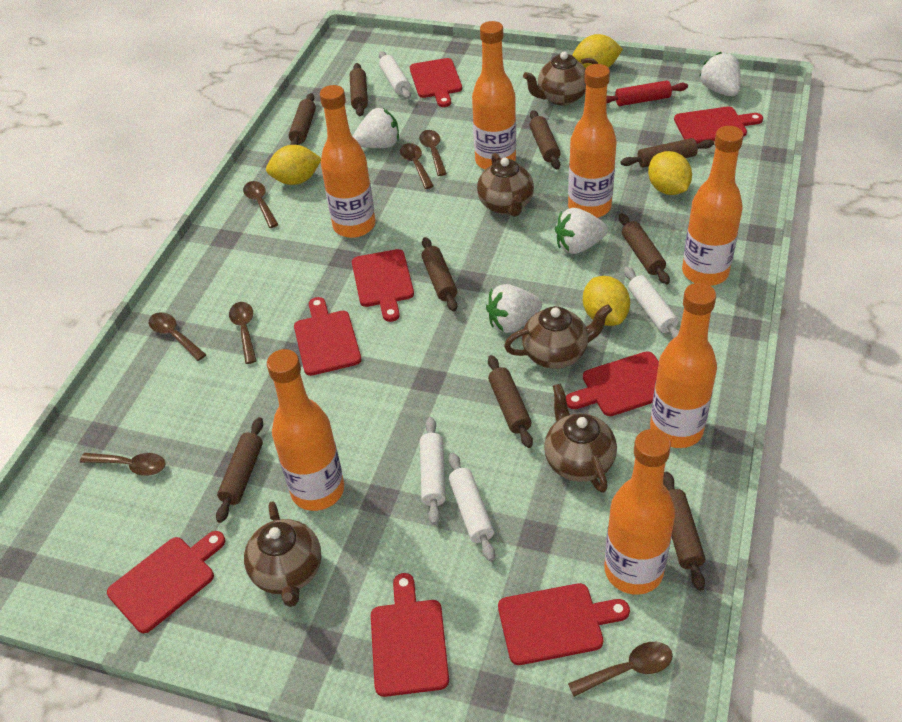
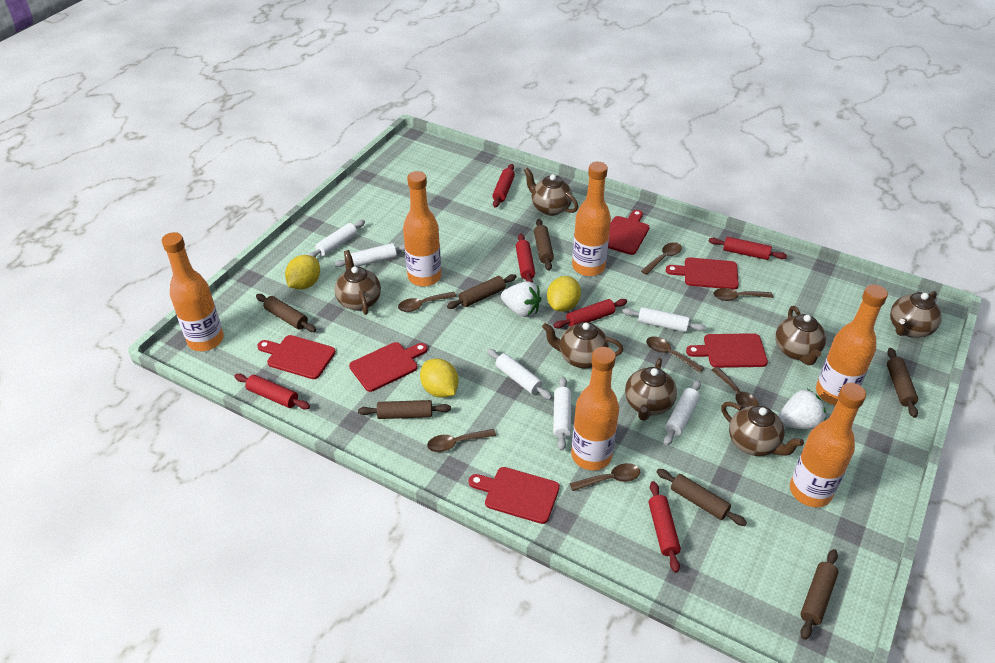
brown rolling pin: [216,417,263,523] [289,93,316,145] [350,63,368,116] [422,237,457,311] [488,355,533,448] [529,110,561,169] [619,213,670,284] [621,138,714,168] [663,471,705,591] = 9 -> [256,294,316,332] [358,400,451,419] [447,274,517,309] [534,219,554,271] [657,469,747,526] [800,549,838,640] [887,348,918,418] = 7
brown teapot: [244,501,322,607] [477,153,534,217] [504,304,612,369] [523,52,598,106] [544,383,617,493] = 5 -> [334,250,381,315] [524,167,578,216] [542,322,623,368] [625,358,677,421] [721,402,804,456] [775,306,826,365] [890,291,942,338] = 7
orange bottle: [267,349,344,511] [320,85,375,238] [472,21,516,170] [568,64,616,218] [604,429,675,594] [650,283,717,448] [682,126,744,286] = 7 -> [162,232,224,351] [403,171,441,287] [571,347,619,470] [572,162,611,276] [790,383,866,507] [816,285,888,405] = 6
red cutting board: [107,531,225,633] [294,297,361,376] [352,249,414,322] [371,573,449,697] [410,58,462,107] [498,583,630,665] [566,351,659,416] [674,106,763,144] = 8 -> [257,335,336,379] [349,342,428,392] [469,467,560,524] [608,210,650,255] [666,257,739,290] [686,333,768,368] = 6
red rolling pin: [606,81,688,106] = 1 -> [234,374,310,409] [492,164,515,208] [516,234,535,283] [553,299,627,328] [649,481,681,573] [709,237,787,260] = 6
white rolling pin: [379,51,411,99] [420,417,446,525] [448,452,495,561] [624,267,679,339] = 4 -> [308,220,365,257] [334,243,405,267] [487,349,552,400] [553,377,571,451] [622,307,706,332] [664,380,701,446] = 6
white strawberry: [353,108,399,148] [486,284,542,333] [555,208,608,254] [700,52,741,96] = 4 -> [501,281,542,317] [778,389,826,429] = 2
yellow lemon: [266,145,321,185] [572,34,623,69] [583,276,630,326] [648,151,692,195] = 4 -> [285,255,320,289] [420,358,459,398] [547,276,581,312] = 3

